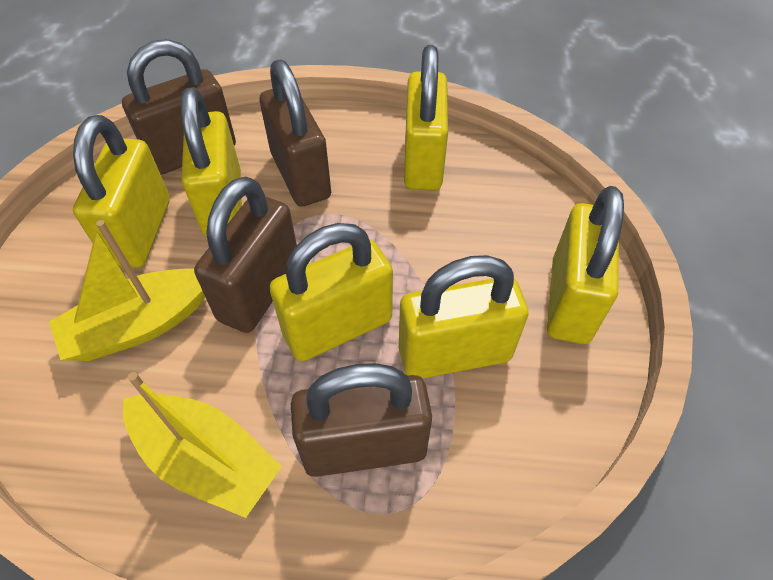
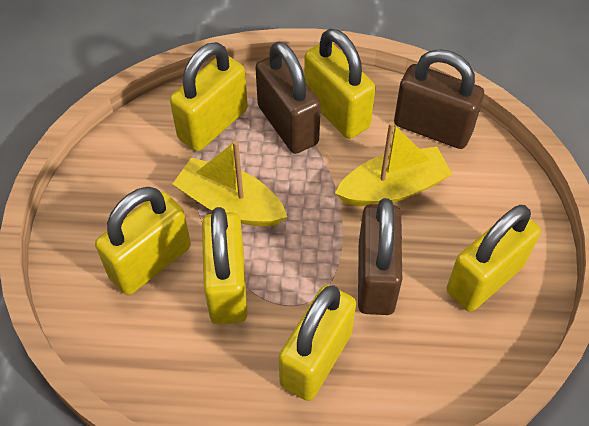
brown padlock: [122,39,236,175] [194,176,297,333] [260,60,331,207] [291,363,432,477] = 4 -> [255,41,321,154] [358,198,402,315] [394,49,484,149] = 3

